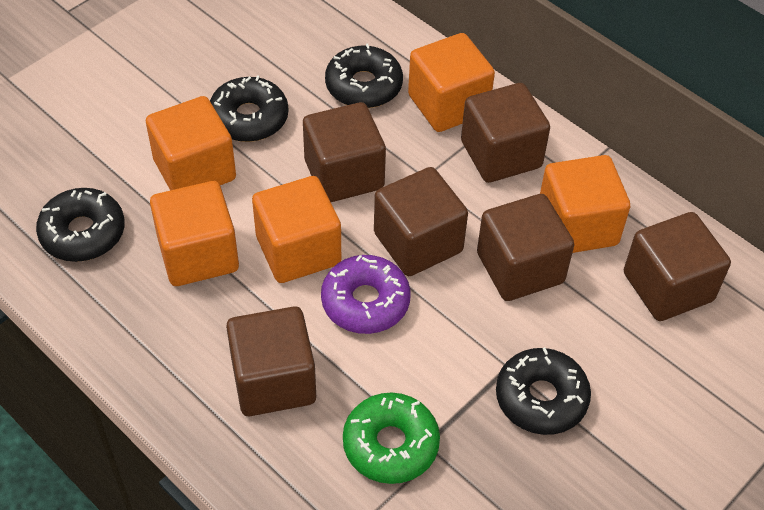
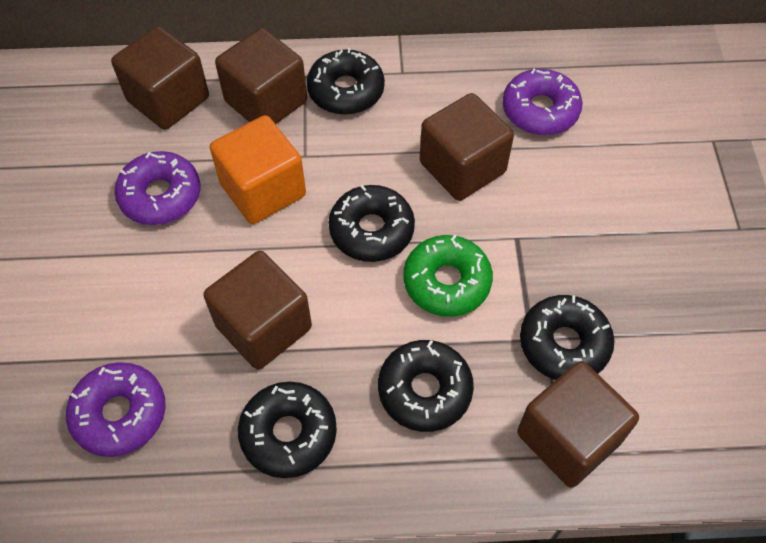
black donut: [36,188,125,262] [210,75,288,142] [325,43,403,108] [496,347,591,435] = 4 -> [238,382,337,478] [307,48,385,115] [328,185,415,262] [378,340,474,432] [520,295,614,380] = 5
brown cube: [226,306,316,416] [303,102,386,202] [374,167,468,276] [461,83,550,183] [477,194,574,301] [624,212,731,321] = 6 -> [111,26,209,130] [203,251,312,370] [215,28,307,124] [420,93,514,201] [517,361,639,488] = 5
orange cube: [146,96,236,190] [150,181,239,286] [252,176,341,283] [408,33,495,132] [540,155,630,253] = 5 -> [210,115,306,224] = 1
purple donut: [321,255,411,334] = 1 -> [66,362,166,457] [115,151,200,225] [502,68,583,135] = 3

